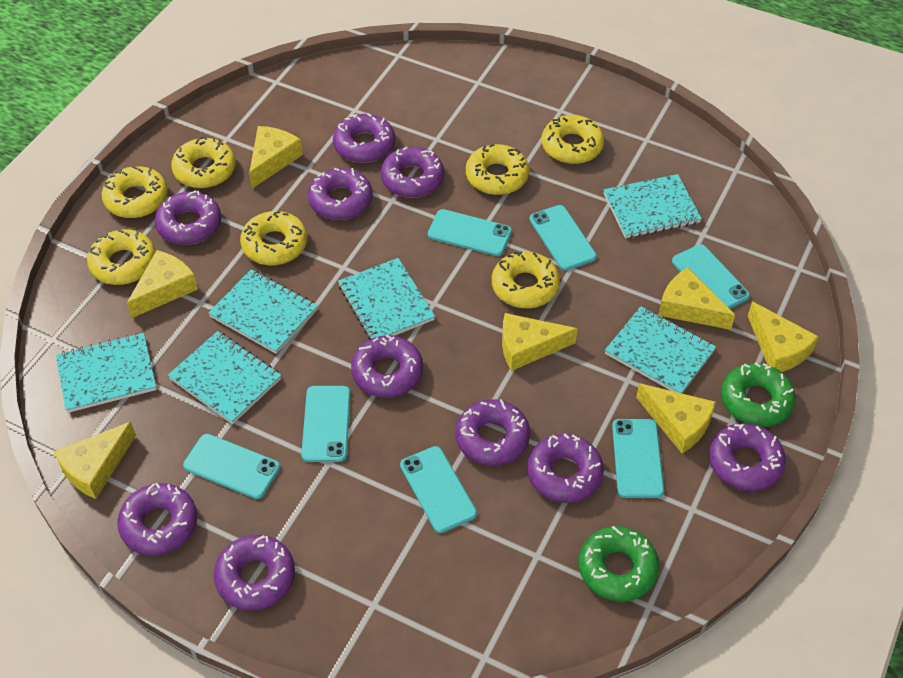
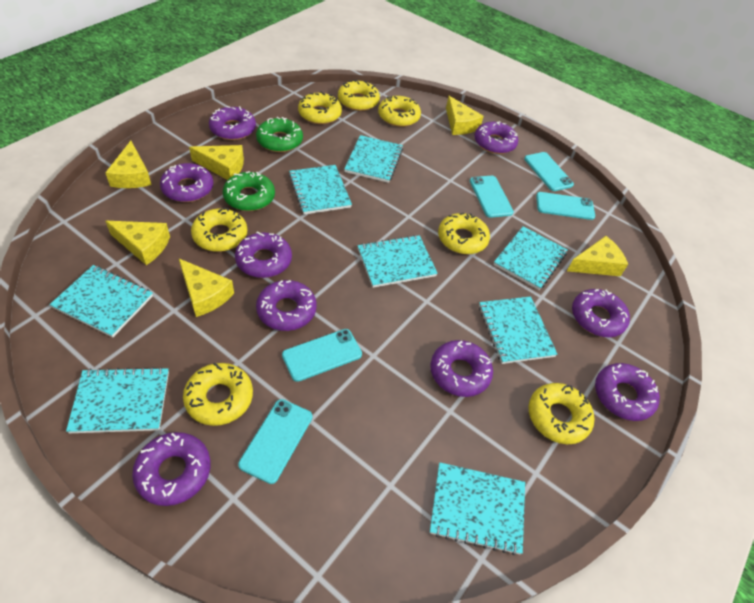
purple donut: [117,483,197,556] [155,190,221,245] [214,535,295,611] [308,168,373,220] [333,113,395,163] [351,335,423,398] [380,147,444,198] [455,399,530,466] [527,434,604,503] [709,423,786,491] = 10 -> [132,432,211,506] [160,163,213,202] [209,106,256,140] [235,232,292,278] [256,280,317,331] [431,340,493,397] [474,121,518,154] [572,289,630,337] [595,363,660,421] = 9
turquoise notebook: [56,333,157,413] [168,331,281,424] [208,269,318,354] [338,258,435,340] [604,174,702,238] [605,306,716,393] = 6 -> [50,265,153,338] [66,367,169,433] [289,165,352,215] [344,135,403,183] [358,235,438,288] [430,462,525,555] [479,297,557,364] [494,226,568,290] = 8
turquoise phone: [183,434,280,499] [301,386,351,462] [400,446,477,533] [428,209,512,256] [529,205,597,271] [612,419,664,498] [672,244,750,309] = 7 -> [238,399,312,484] [282,329,362,382] [470,176,514,218] [524,152,574,191] [536,192,595,220] = 5
yellow cheese: [53,422,136,499] [126,250,198,318] [249,126,303,188] [502,313,578,371] [636,383,716,453] [658,268,735,330] [748,301,819,372] = 7 -> [105,141,151,188] [105,221,170,265] [179,259,234,317] [189,145,244,180] [446,96,484,135] [567,236,628,276] = 6

